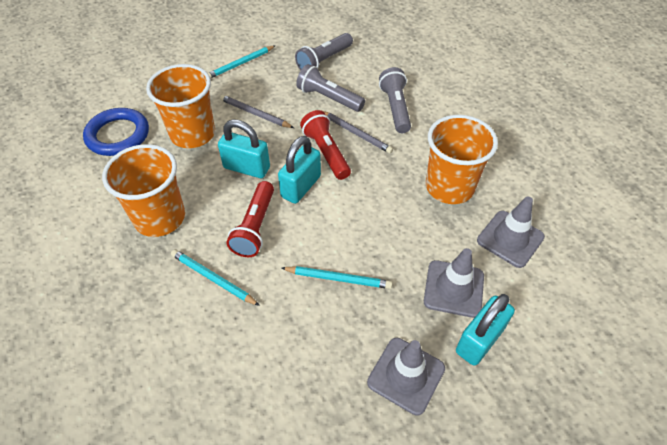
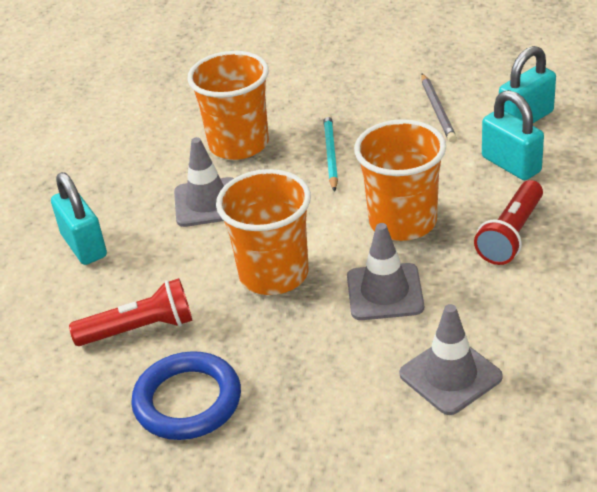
grey flashlight: [295,33,353,70] [296,64,365,112] [379,67,411,133] = 3 -> none = 0
grey pencil: [220,95,294,128] [323,111,393,154] = 2 -> [421,74,457,142] = 1
turquoise pencil: [171,249,260,306] [208,45,276,79] [281,266,393,289] = 3 -> [323,114,338,192] = 1

